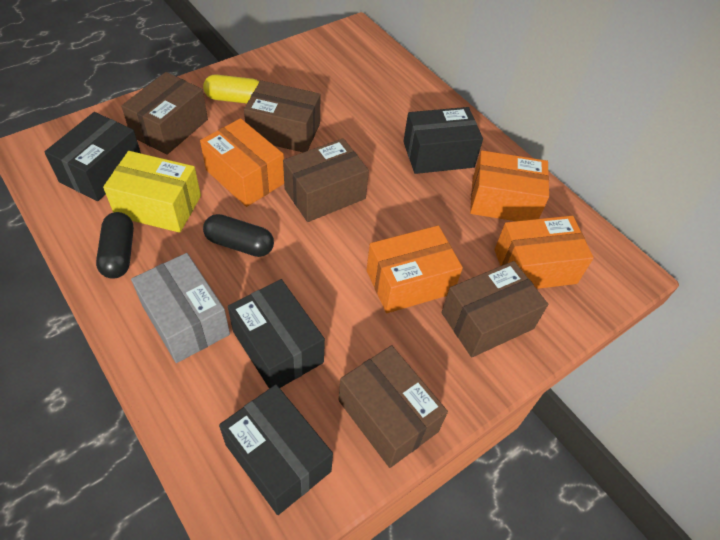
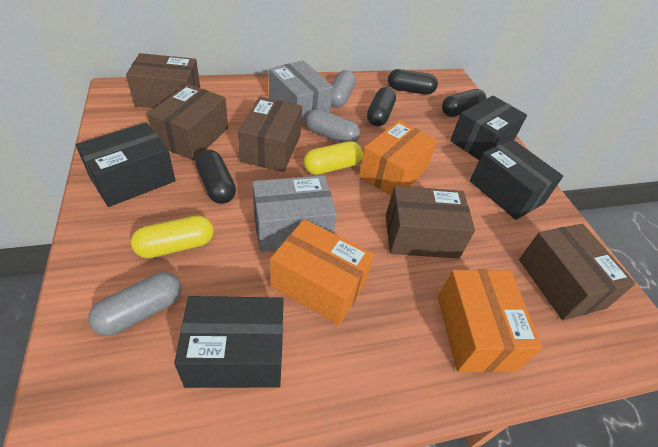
black capsule: [96,212,134,279] [203,214,274,257] = 2 -> [195,150,236,204] [367,87,396,126] [388,69,438,95] [442,89,486,117] = 4
grey box: [131,253,230,363] = 1 -> [252,175,337,252] [269,60,333,125] = 2
grey capsule: none = 0 -> [88,272,182,336] [306,109,360,143] [331,70,356,108] = 3
orange box: [200,118,284,207] [367,225,463,313] [470,150,549,221] [494,216,594,289] = 4 -> [270,219,374,325] [359,120,438,196] [438,269,543,372] = 3
yellow box: [103,151,201,233] = 1 -> none = 0
yellow capsule: [203,75,259,104] = 1 -> [131,215,214,258] [303,141,363,175] = 2

